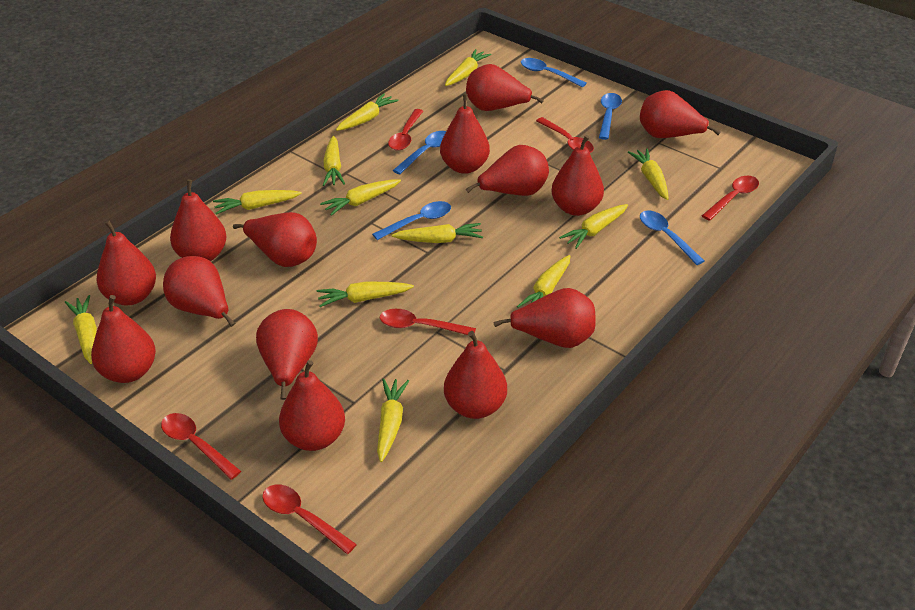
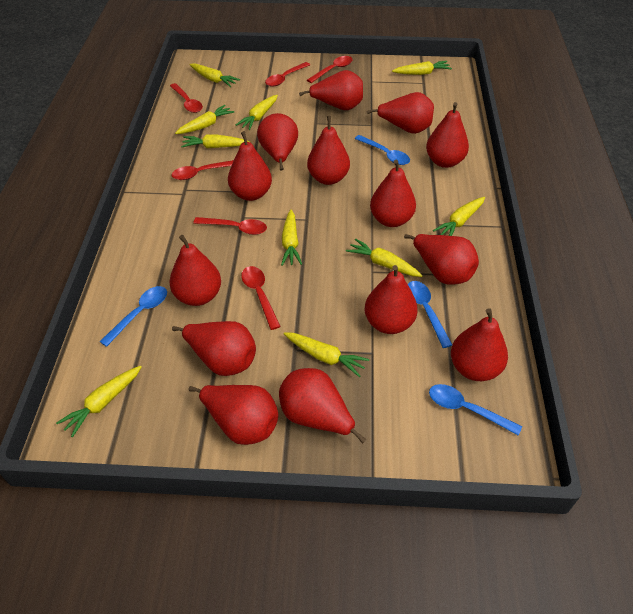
blue spoon: [372,201,451,240] [393,131,446,174] [521,58,587,87] [599,93,622,140] [640,211,704,265] = 5 -> [99,286,167,347] [355,135,410,165] [408,281,452,348] [429,384,522,436] = 4
yellow carrot: [65,295,97,364] [213,190,302,215] [317,282,414,307] [320,179,401,216] [323,136,345,186] [336,93,399,131] [377,378,409,462] [392,223,483,243] [445,49,491,86] [517,255,570,308] [559,204,628,249] [628,149,668,200] = 12 -> [56,366,142,438] [175,105,234,134] [181,135,250,148] [189,63,240,87] [236,95,278,130] [281,209,302,266] [284,332,369,377] [346,238,423,277] [392,61,452,75] [433,197,485,236] = 10

